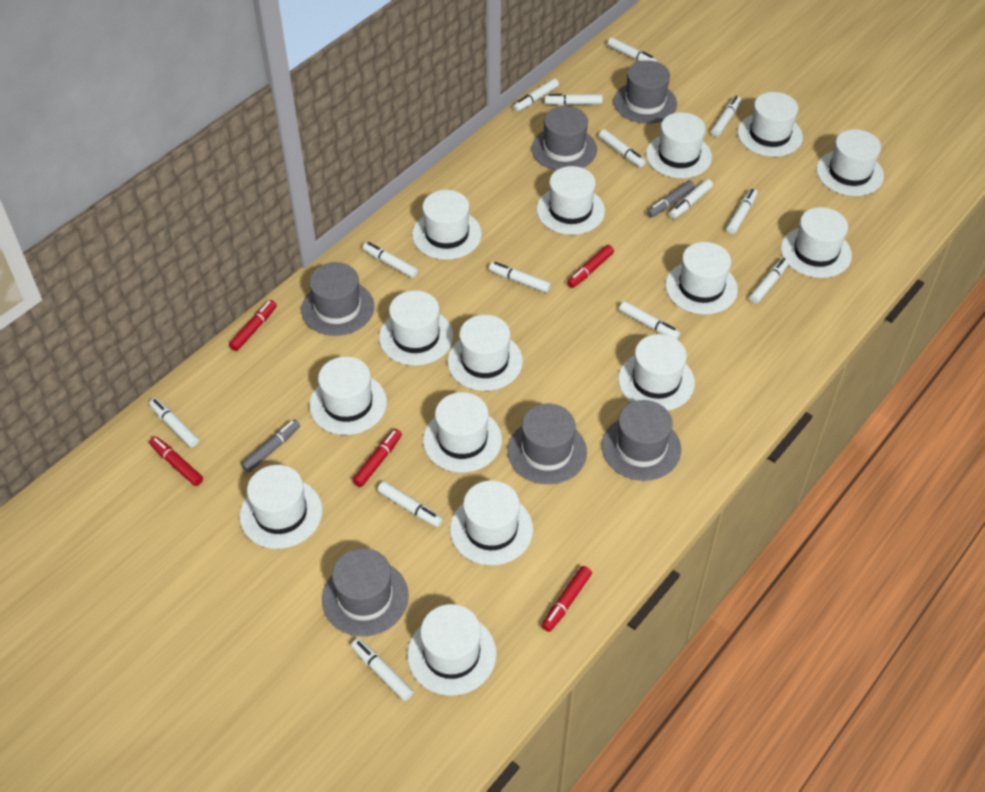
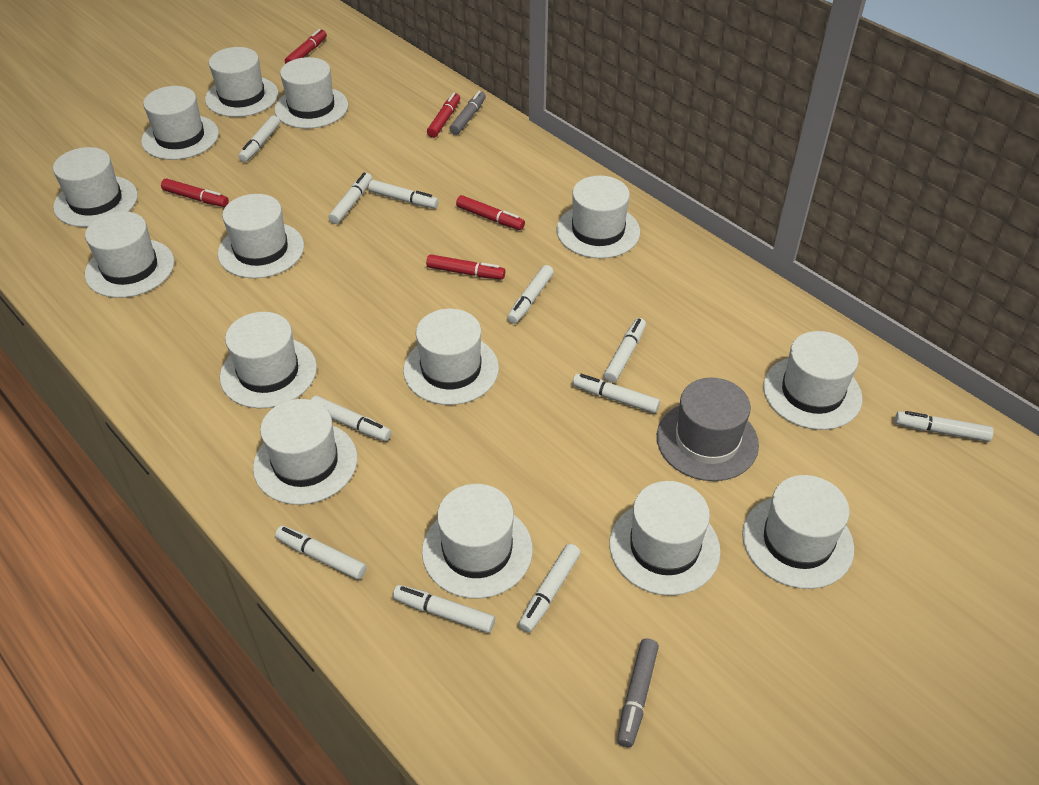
grey hat: [301,262,374,336] [322,548,409,637] [507,404,587,484] [532,106,597,170] [602,400,681,481] [614,60,677,124] = 6 -> [657,378,759,481] = 1
white hat: [239,465,323,549] [309,357,387,435] [379,290,453,366] [407,604,497,696] [412,190,482,260] [423,392,502,472] [447,315,523,391] [450,480,533,565] [537,166,605,235] [618,334,695,411] [646,112,712,178] [665,242,738,314] [737,92,803,157] [781,207,852,278] [816,129,884,196] = 15 -> [53,147,138,227] [85,211,174,298] [141,86,219,160] [205,47,278,117] [218,194,304,278] [220,312,317,408] [253,399,357,505] [274,57,348,129] [403,309,499,405] [422,484,533,599] [556,176,640,258] [610,481,721,596] [742,475,854,589] [763,331,862,430] = 14
white marker: [149,398,199,447] [351,638,413,701] [363,242,418,278] [378,481,443,527] [489,262,551,293] [513,78,559,112] [544,94,603,105] [599,129,646,167] [608,37,657,62] [619,301,680,339] [669,179,713,219] [711,96,741,136] [727,188,757,234] [750,257,789,303] = 14 -> [239,115,280,162] [275,526,367,580] [311,396,391,441] [328,172,372,224] [369,180,439,208] [393,585,495,633] [507,265,554,324] [518,544,581,633] [572,374,660,413] [604,318,646,383] [895,411,994,442] = 11

